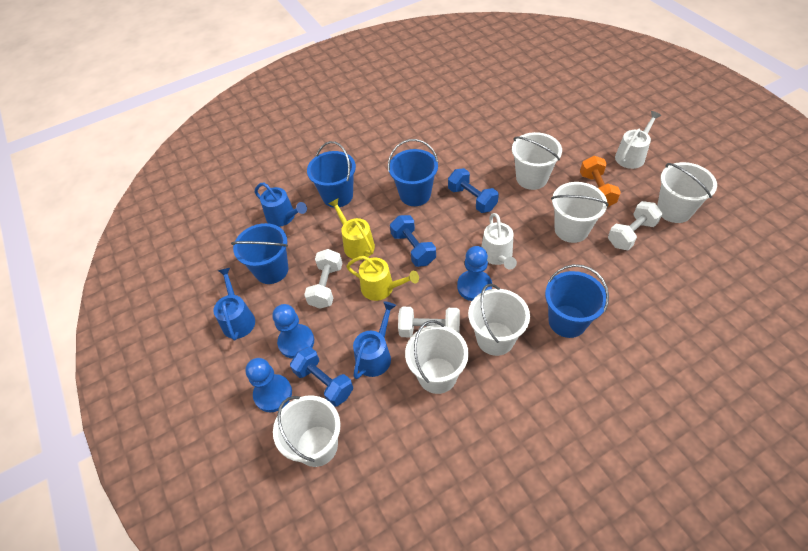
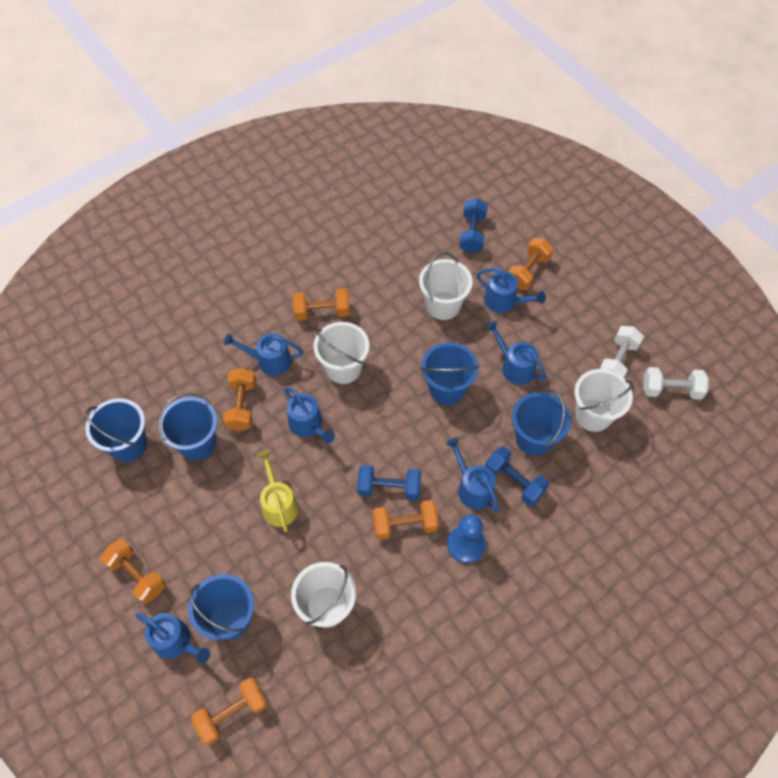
blue bucket: [231,223,289,284] [307,141,356,208] [388,139,439,206] [545,264,609,338] = 4 -> [85,398,147,462] [158,393,217,460] [188,574,254,640] [421,342,479,405] [512,389,571,456] = 5
blue pawn: [245,358,292,412] [272,304,314,358] [457,246,492,301] = 3 -> [447,514,486,563] = 1
blue watering can: [213,268,255,341] [255,183,307,227] [353,301,396,379] = 3 -> [135,613,210,664] [224,333,303,376] [284,387,335,443] [446,438,499,511] [476,268,546,313] [486,321,546,385] = 6
orange dumbbell: [580,156,621,207] = 1 -> [101,539,165,604] [191,678,268,745] [223,368,256,431] [293,288,350,321] [373,500,439,540] [508,238,554,290] = 6
white bucket: [273,395,341,467] [405,320,469,394] [468,284,530,356] [512,132,562,190] [551,182,608,243] [657,162,717,223] = 6 -> [291,562,356,628] [313,322,369,384] [419,252,473,320] [574,369,633,432] = 4
white dumbbell: [304,249,342,309] [398,307,460,337] [608,201,663,250] = 3 -> [600,326,644,378] [643,367,709,400] = 2
white watering can: [481,213,517,270] [615,111,661,169] = 2 -> none = 0
yellow watering can: [329,198,375,259] [346,256,419,301] = 2 -> [257,450,299,532] = 1

